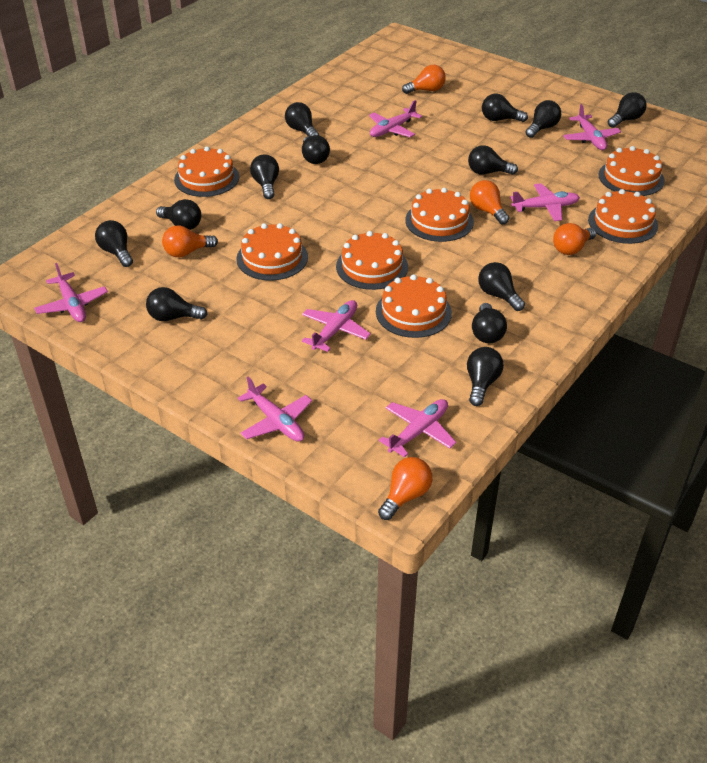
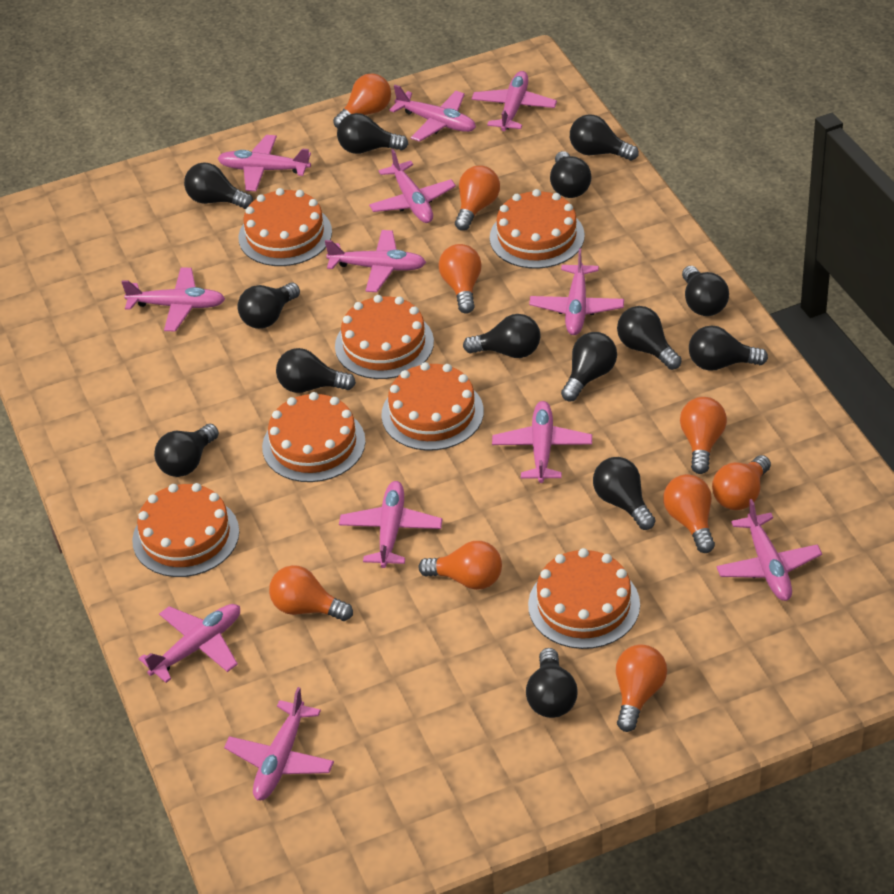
black light bulb: [95,220,133,267] [146,287,208,321] [156,199,201,230] [250,155,279,199] [285,102,319,136] [302,135,330,164] [467,347,504,406] [468,145,518,175] [472,303,507,343] [478,262,525,311] [482,94,528,122] [525,100,561,138] [608,92,647,128] = 13 -> [154,424,219,477] [184,162,253,209] [238,282,300,329] [276,348,356,393] [337,113,408,154] [463,314,540,358] [526,648,577,718] [550,151,591,198] [561,332,617,401] [570,114,639,161] [593,457,655,530] [617,306,682,370] [682,266,729,316] [689,326,768,371] = 14
orange light bulb: [162,226,218,257] [378,457,432,520] [402,65,446,94] [470,180,509,225] [553,223,596,255] = 5 -> [269,565,353,621] [333,74,391,128] [418,541,502,590] [439,244,482,314] [455,166,500,231] [616,644,667,732] [663,474,715,553] [680,397,727,474] [712,455,771,510] = 9
pink plane: [34,263,108,322] [238,377,312,442] [302,300,371,352] [369,100,422,137] [379,399,456,458] [510,183,580,221] [563,104,621,150] = 7 -> [122,267,225,331] [139,604,240,683] [217,135,311,191] [224,687,334,800] [325,230,426,292] [339,481,442,568] [369,149,456,223] [389,85,476,142] [472,71,557,131] [492,401,592,483] [529,248,624,335] [716,499,822,601] = 12

